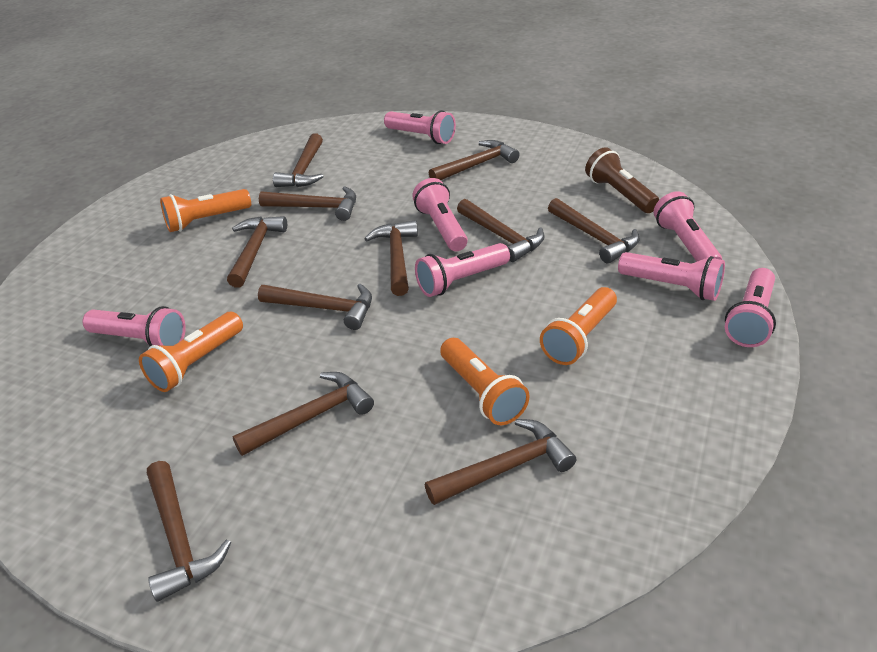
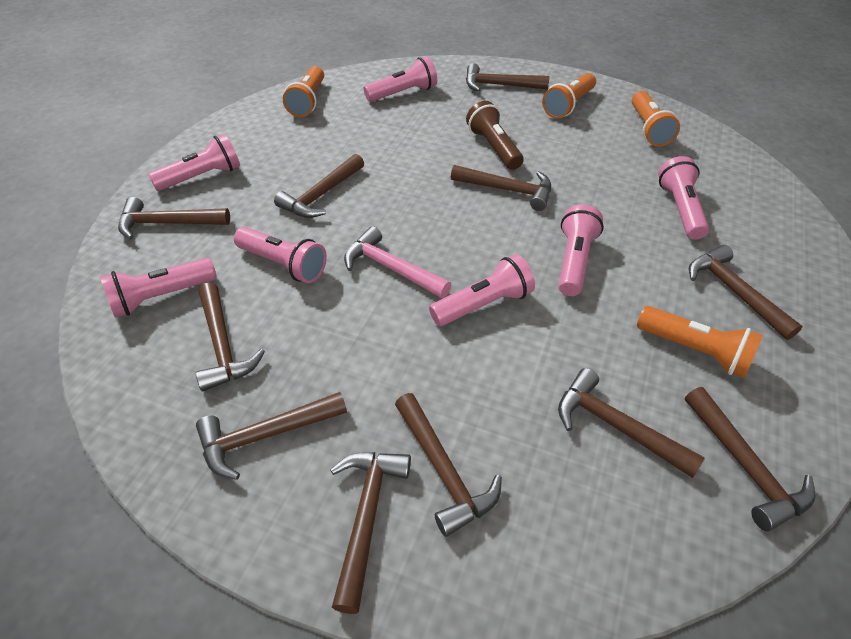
pink hammer: none = 0 -> [344,226,451,298] = 1

